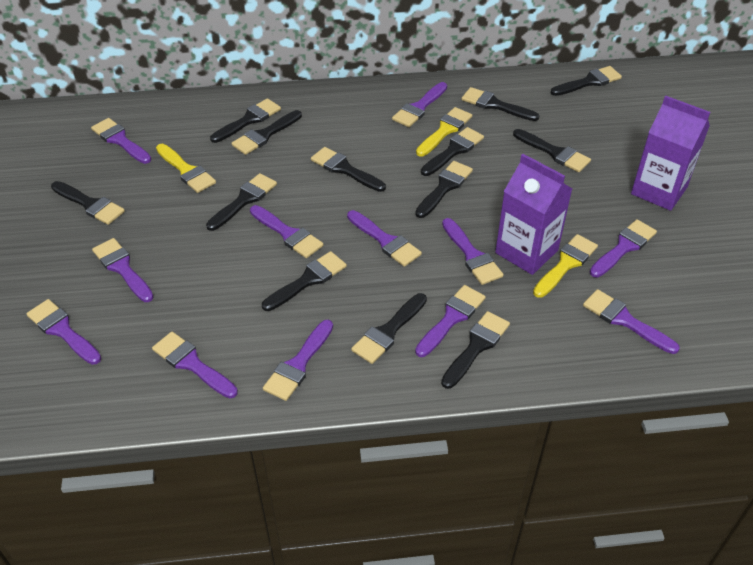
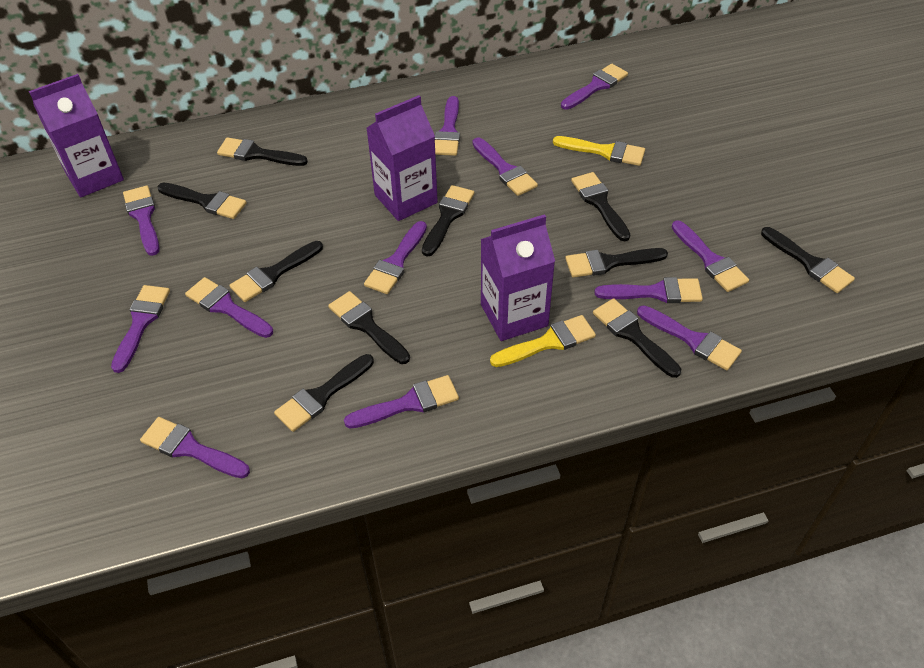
black brush: [51,181,125,225] [206,173,277,231] [210,98,281,143] [231,110,302,155] [262,251,347,311] [311,147,386,192] [351,293,427,364] [415,161,473,218] [421,127,484,176] [441,311,510,389] [462,87,539,121] [513,129,591,172] [551,66,622,96] = 13 -> [157,183,247,219] [217,137,308,166] [229,241,323,302] [274,354,374,432] [328,291,410,364] [422,185,474,257] [565,248,668,278] [571,172,630,241] [593,298,681,378] [761,227,855,293] = 10
purple carton: [495,154,572,275] [631,96,710,211] = 2 -> [29,74,124,197] [366,95,438,221] [481,214,555,341] = 3
yellow brush: [156,144,216,193] [416,107,472,157] [533,234,598,298] = 3 -> [490,315,596,367] [553,136,645,166] = 2

